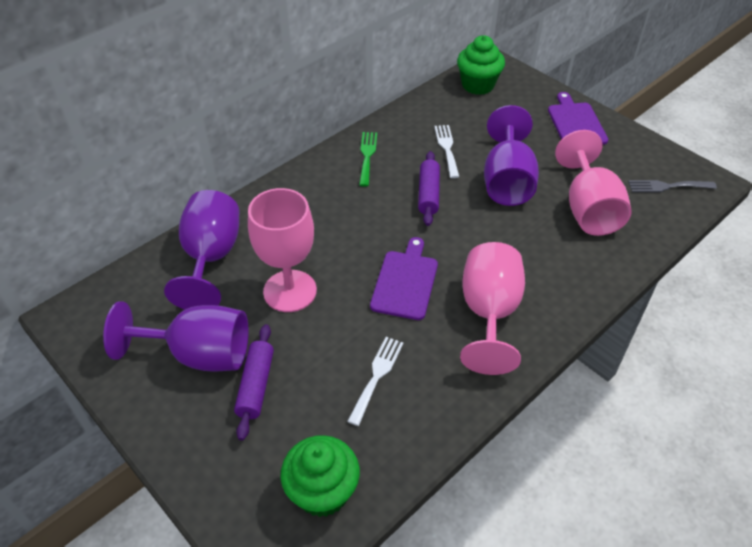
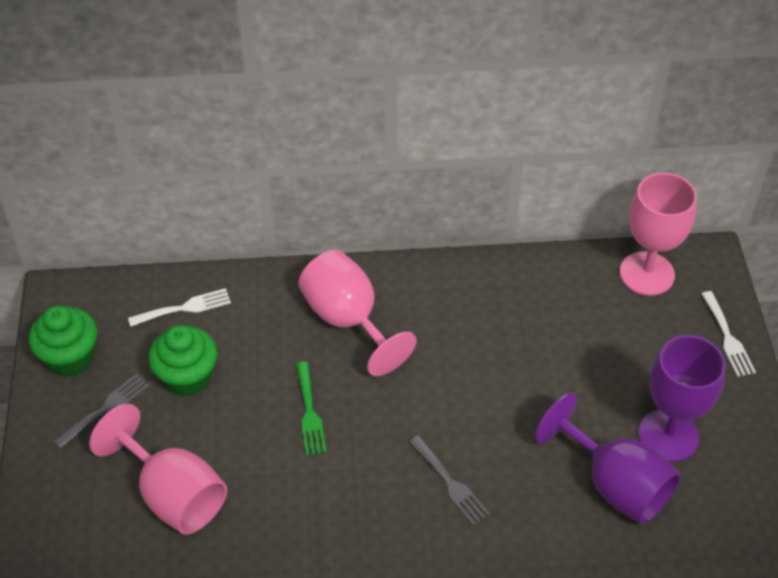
grey fork: [628,180,717,192] = 1 -> [54,374,149,448] [409,436,490,525] = 2
purple cutting board: [370,237,438,320] [548,92,608,145] = 2 -> none = 0
purple goblet: [103,301,249,372] [164,190,239,309] [484,105,539,206] = 3 -> [535,392,681,525] [638,335,726,462] = 2
purple rolling pin: [234,324,274,441] [418,151,440,226] = 2 -> none = 0

